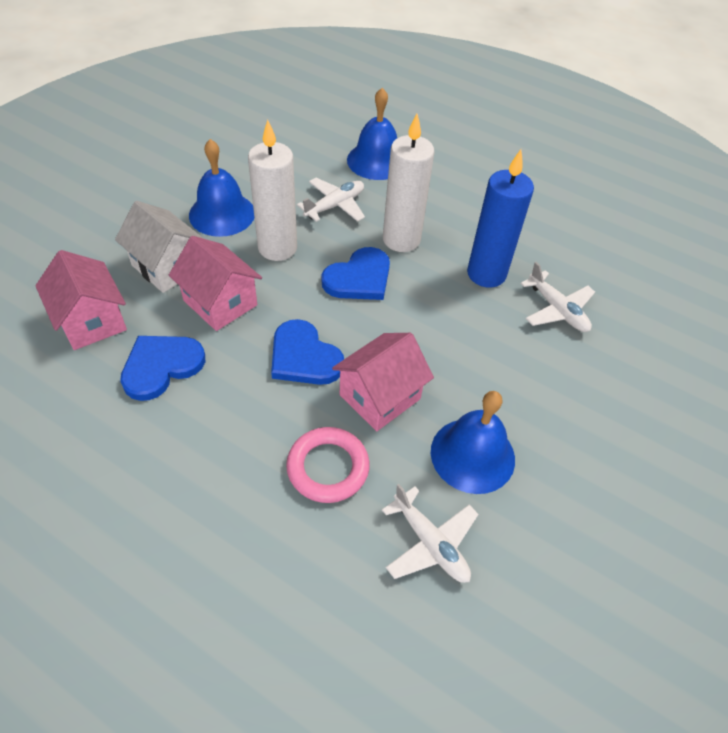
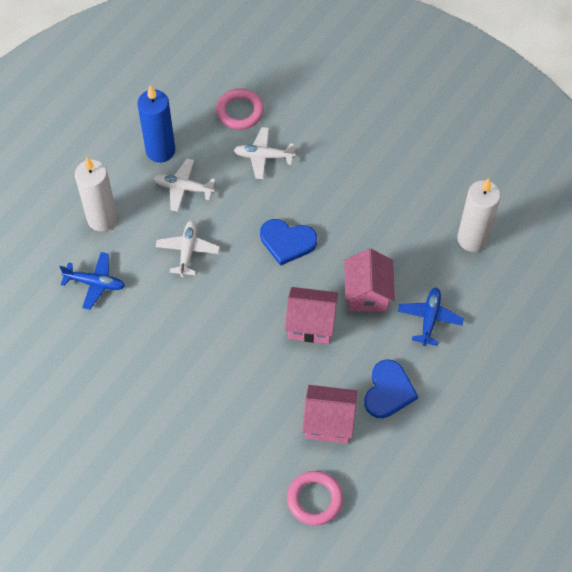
blue bell: [189,139,254,237] [347,88,397,180] [431,391,515,494] = 3 -> none = 0
blue heart: [120,336,205,401] [271,319,344,385] [321,247,390,300] = 3 -> [260,219,317,266] [364,359,418,418] = 2
blue plane: none = 0 -> [60,252,125,310] [398,288,464,346] = 2
pink ring: [286,427,370,503] = 1 -> [216,88,264,130] [287,471,343,526] = 2
white house: [115,201,204,293] = 1 -> none = 0

